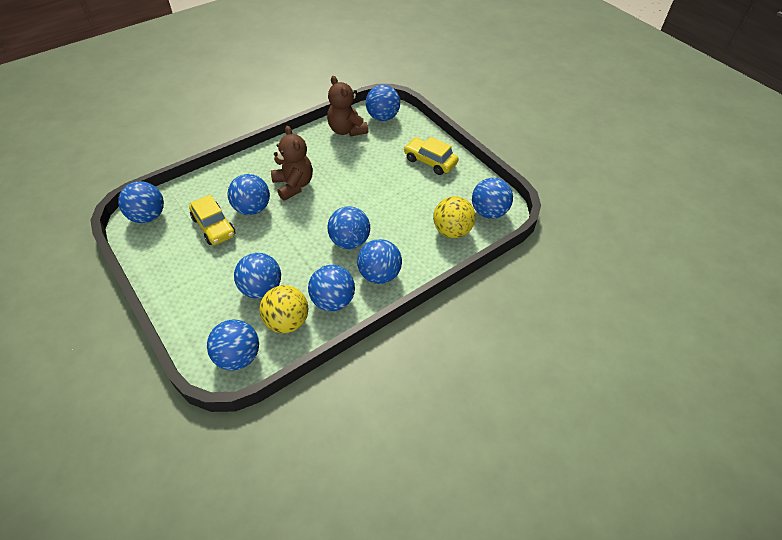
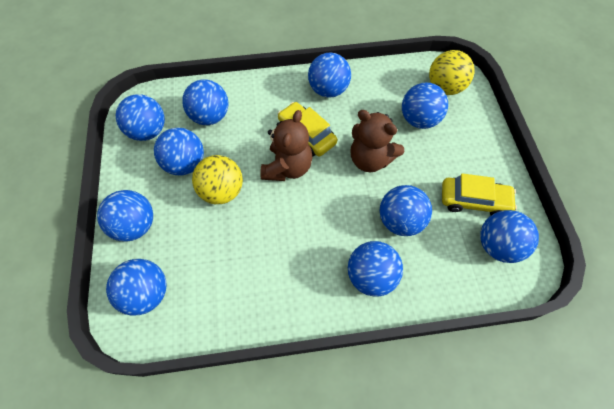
blue ball: [118,181,164,223] [207,319,259,370] [228,174,270,215] [234,253,281,299] [308,265,355,311] [327,206,370,249] [357,239,402,284] [366,85,400,121] [472,178,513,219] = 9 -> [97,190,153,242] [106,259,166,315] [116,94,165,141] [154,128,204,176] [182,79,228,125] [308,52,351,98] [348,241,403,297] [380,185,432,236] [402,83,448,129] [480,210,539,263] = 10

